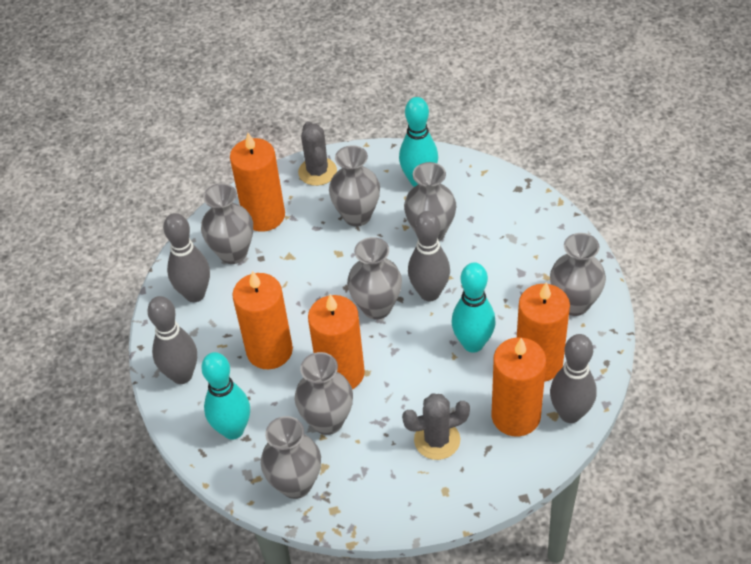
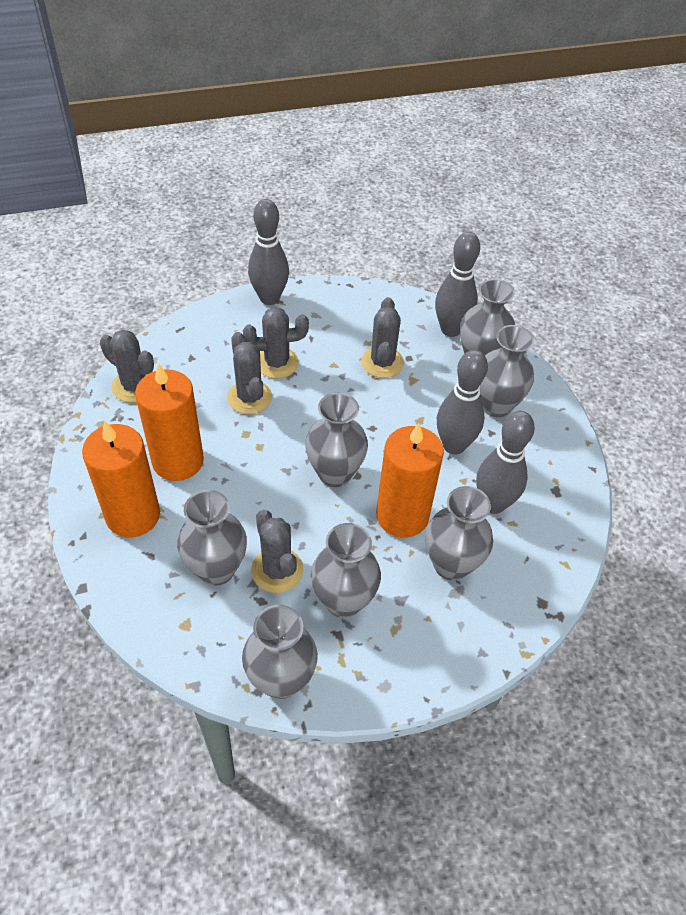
grey cactus: [298,121,337,186] [402,393,470,460] = 2 -> [100,330,154,403] [227,332,272,414] [243,307,309,379] [251,510,303,593] [361,297,404,378] = 5
orange candle: [230,133,285,232] [232,271,293,369] [308,294,365,389] [491,337,546,437] [517,282,570,382] = 5 -> [82,421,160,537] [135,363,204,481] [376,423,444,538] = 3
turquoise bowling pin: [201,352,250,440] [399,97,438,187] [452,262,496,353] = 3 -> none = 0

